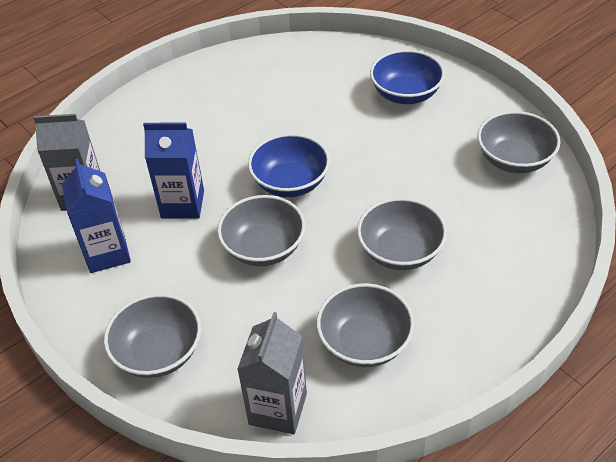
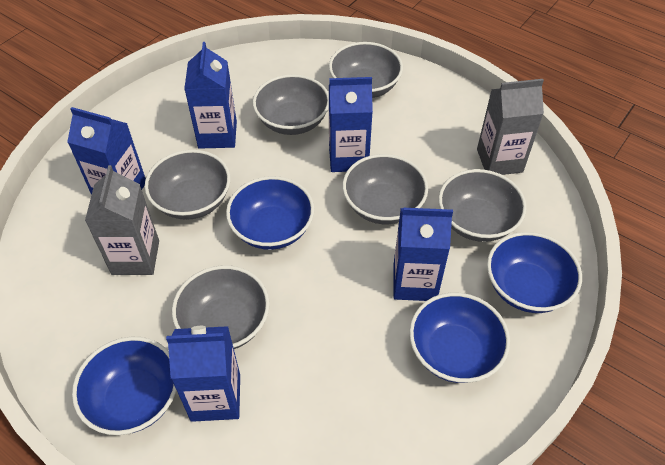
blue bowl: [248,134,330,197] [370,50,445,104] = 2 -> [72,337,177,435] [226,176,314,250] [409,293,510,383] [487,232,582,313] = 4
blue carton: [62,159,131,273] [143,122,204,219] = 2 -> [67,107,146,195] [166,326,240,422] [184,42,237,149] [329,77,373,172] [394,208,453,301] = 5
grey bowl: [104,294,201,378] [217,195,305,266] [316,283,415,367] [357,198,447,270] [477,111,561,173] = 5 -> [145,150,231,220] [172,265,270,349] [253,74,329,135] [329,42,403,98] [343,154,428,224] [438,169,527,242] = 6

